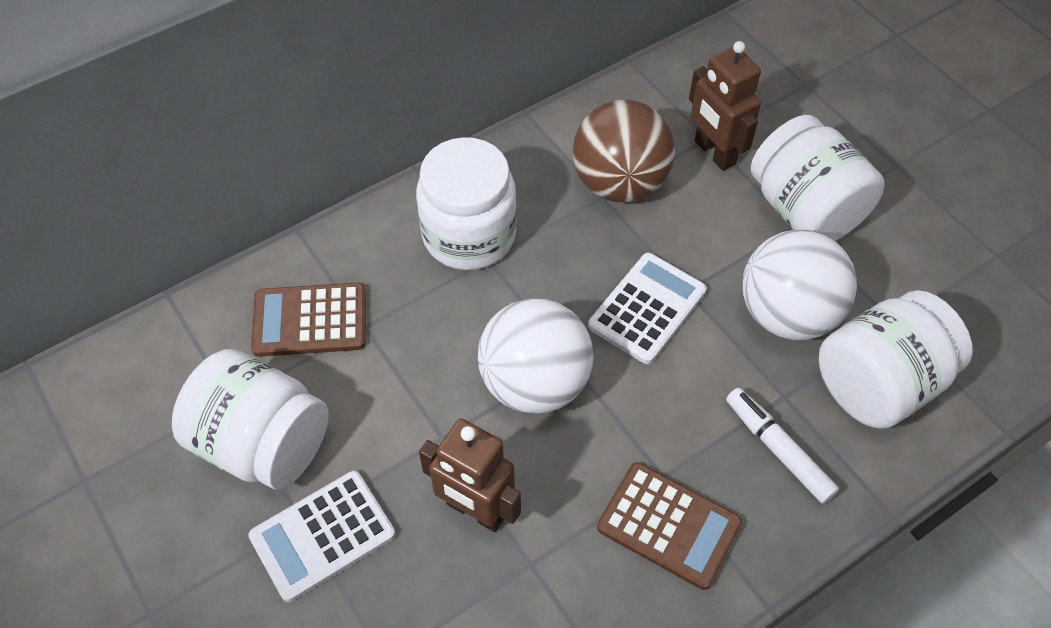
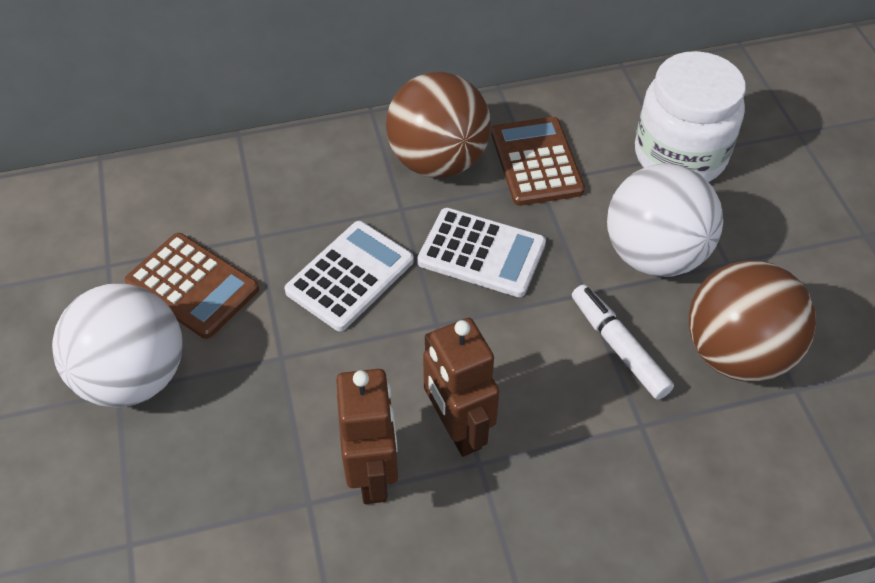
brown ball: [573,99,675,203] = 1 -> [386,72,491,178] [688,260,816,382] = 2
white jar: [172,349,329,490] [416,137,517,270] [751,115,884,241] [819,290,973,429] = 4 -> [635,51,746,182] = 1

